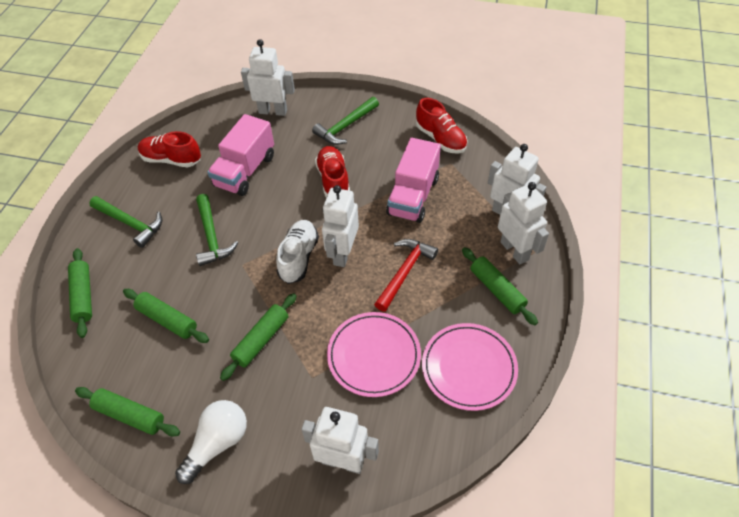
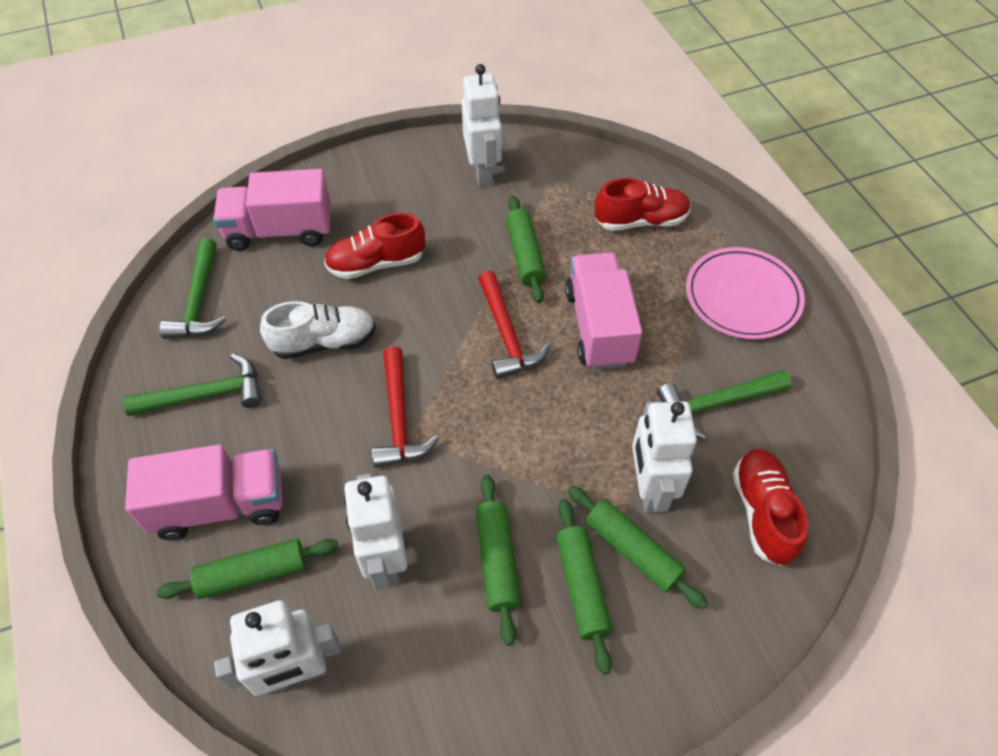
pink plate: [327,312,421,397] [422,323,518,411] = 2 -> [686,247,805,340] = 1
pink truck: [207,114,274,196] [386,138,441,223] = 2 -> [125,444,282,540] [213,169,331,251] [565,252,642,370] = 3
red hammer: [374,239,438,312] = 1 -> [372,346,439,468] [478,271,550,379] = 2
white light bulb: [175,400,247,484] = 1 -> none = 0
white robot: [241,39,295,116] [302,407,379,474] [322,185,359,267] [488,144,546,215] [498,182,549,264] = 5 -> [214,600,341,696] [344,474,407,591] [462,64,502,186] [632,401,697,513] = 4

